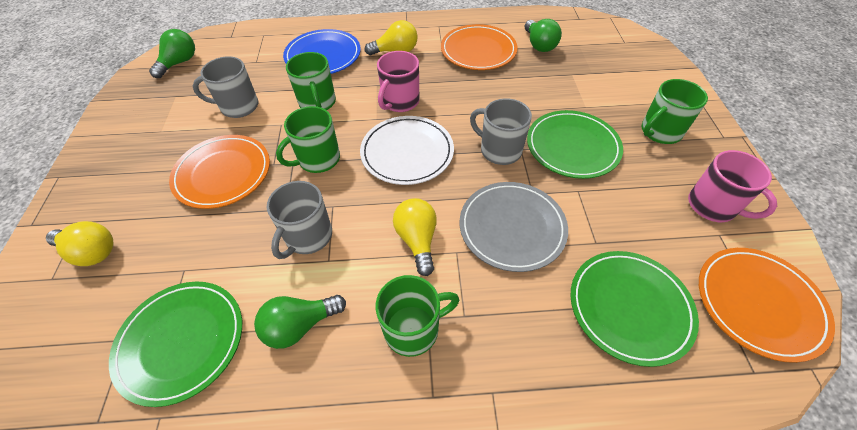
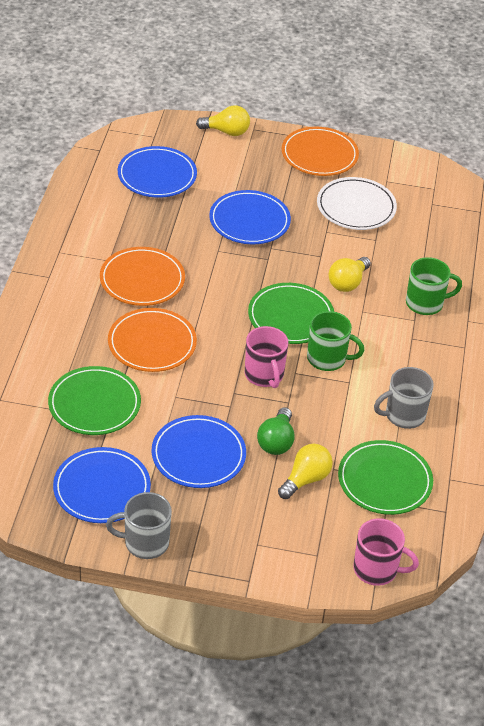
blue plate: [283,29,361,74] = 1 -> [53,447,151,523] [118,146,197,198] [152,415,246,488] [209,190,291,244] = 4
green light bulb: [149,29,195,78] [254,295,346,349] [525,19,562,52] = 3 -> [257,407,295,455] = 1
green mug: [276,106,340,173] [286,52,336,110] [375,275,459,357] [641,79,708,144] = 4 -> [307,311,364,371] [406,257,462,315] = 2
grey mug: [193,56,258,118] [267,181,332,259] [470,98,532,165] = 3 -> [106,492,172,559] [374,367,434,429] = 2
grey plate: [460,182,568,272] = 1 -> none = 0

